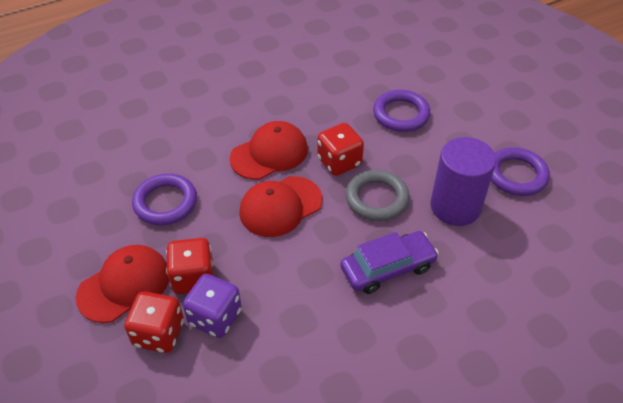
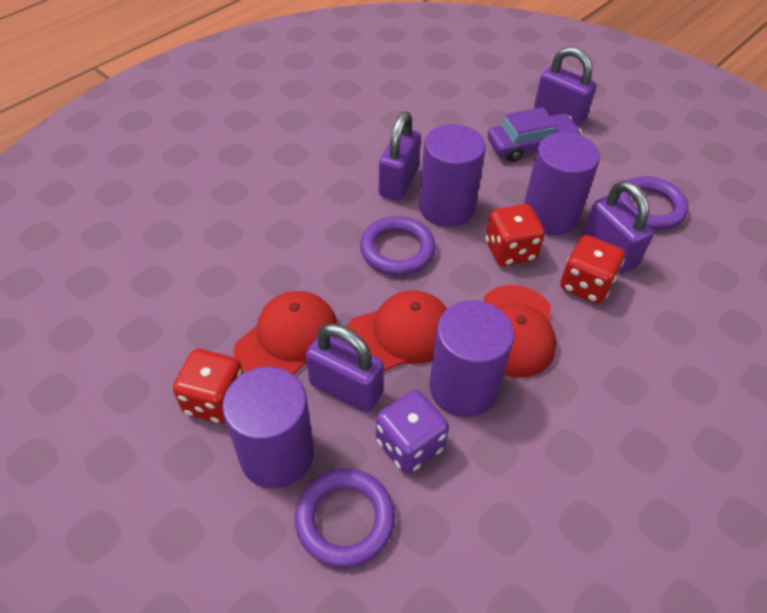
grey ring: [346,170,410,221] = 1 -> none = 0
purple cylinder: [431,137,496,226] = 1 -> [222,367,314,488] [419,124,486,227] [429,300,514,417] [524,132,600,235] = 4
purple padlock: none = 0 -> [306,324,384,413] [379,111,421,201] [534,47,596,127] [583,181,654,273] = 4

